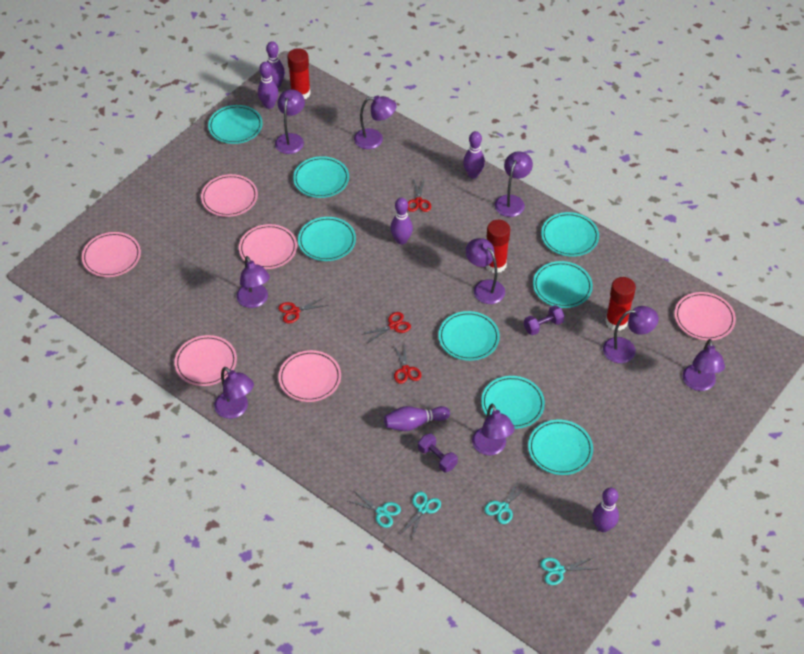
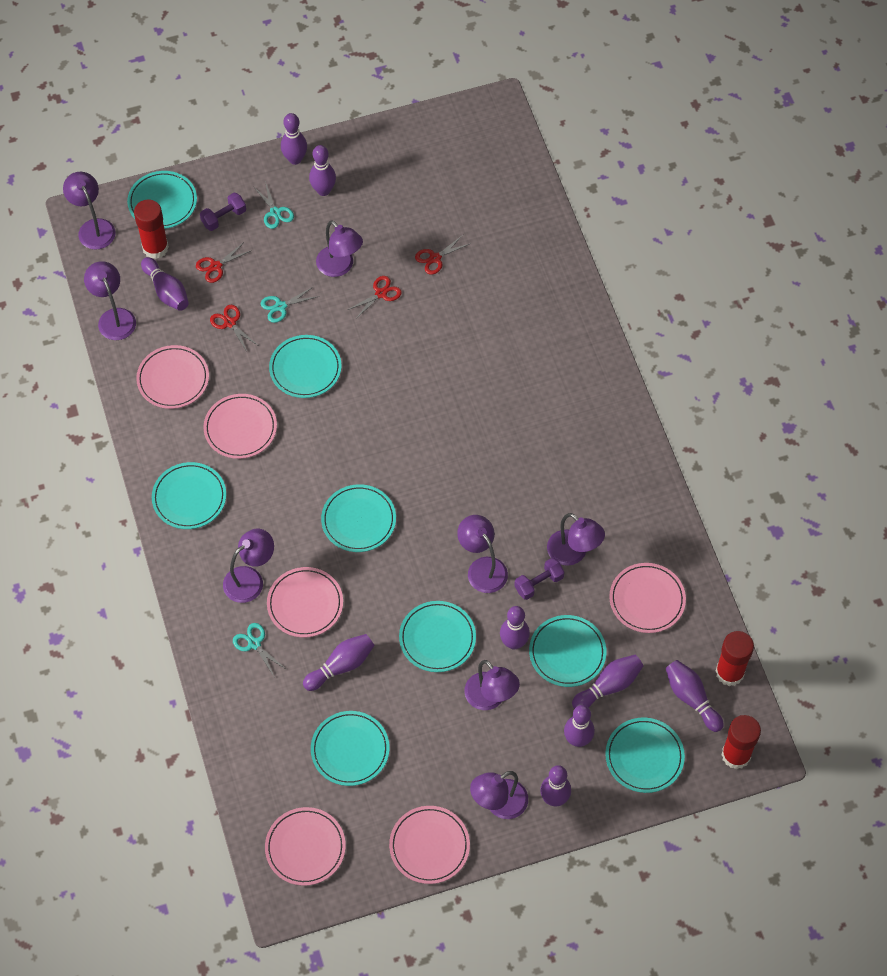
purple bowling pin: [258,62,279,109] [266,41,285,88] [384,406,450,431] [390,197,413,245] [463,131,485,178] [592,488,619,532] = 6 -> [141,257,189,311] [281,113,307,165] [303,634,375,691] [309,145,336,196] [500,606,530,650] [540,765,571,806] [564,705,595,747] [572,655,643,709] [665,660,724,732] = 9
purple lamp: [214,367,254,419] [236,256,270,308] [275,89,305,154] [354,95,396,149] [466,238,505,304] [472,404,515,455] [495,151,533,217] [603,306,659,363] [683,339,725,391] = 9 -> [63,172,115,250] [84,261,136,340] [223,529,274,603] [316,220,363,277] [457,515,508,593] [465,660,520,710] [470,771,528,819] [547,513,605,566] = 8
turquoise scissors: [348,491,401,528] [401,492,441,538] [484,481,528,524] [540,558,595,585] = 4 -> [233,623,286,678] [253,181,294,229] [261,286,319,323] = 3

